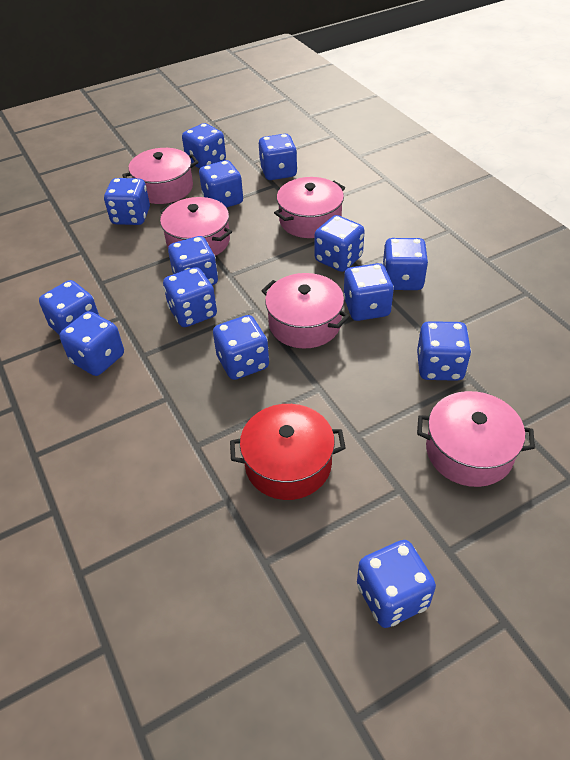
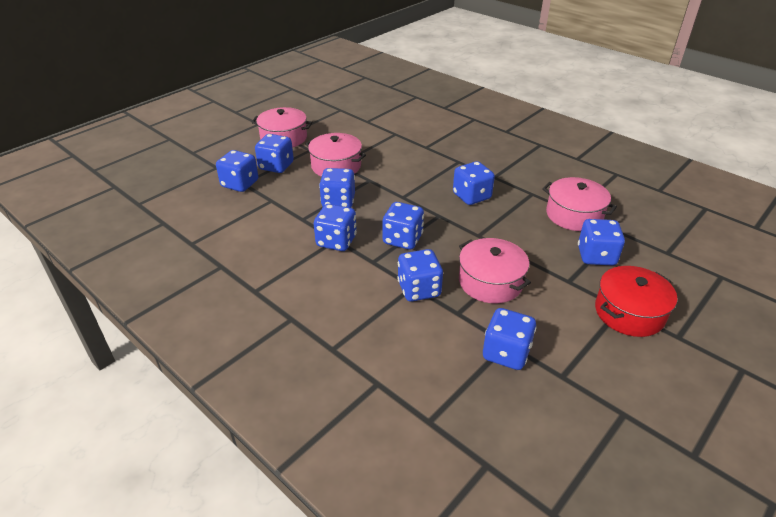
blue dice: [39,280,99,334] [59,311,124,376] [104,178,150,225] [163,267,217,327] [168,236,218,285] [182,123,226,169] [199,160,243,208] [213,315,269,380] [259,134,297,180] [314,215,364,272] [343,263,394,321] [357,540,436,628] [382,238,428,290] [417,321,471,381] = 14 -> [216,150,258,192] [255,134,294,173] [314,204,357,251] [319,168,355,208] [382,202,424,250] [397,249,443,302] [453,161,495,205] [483,308,536,370] [578,219,625,265] = 9
pink pot: [122,148,198,204] [160,197,232,256] [261,273,350,349] [274,177,345,238] [417,391,535,487] = 5 -> [252,107,312,148] [305,133,366,177] [459,238,531,303] [542,177,617,231] = 4

